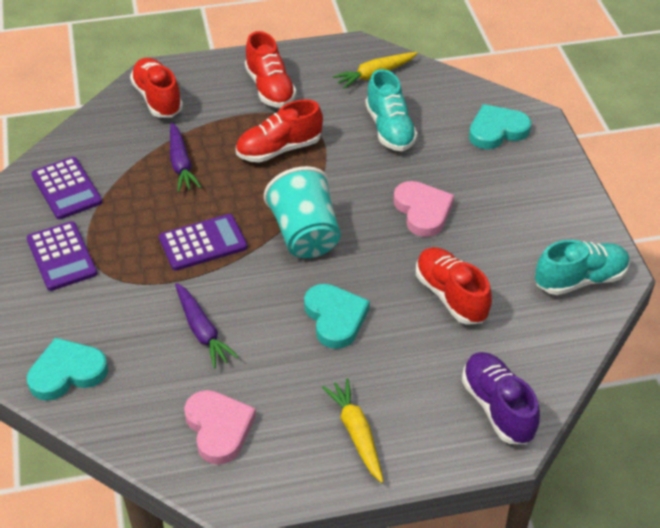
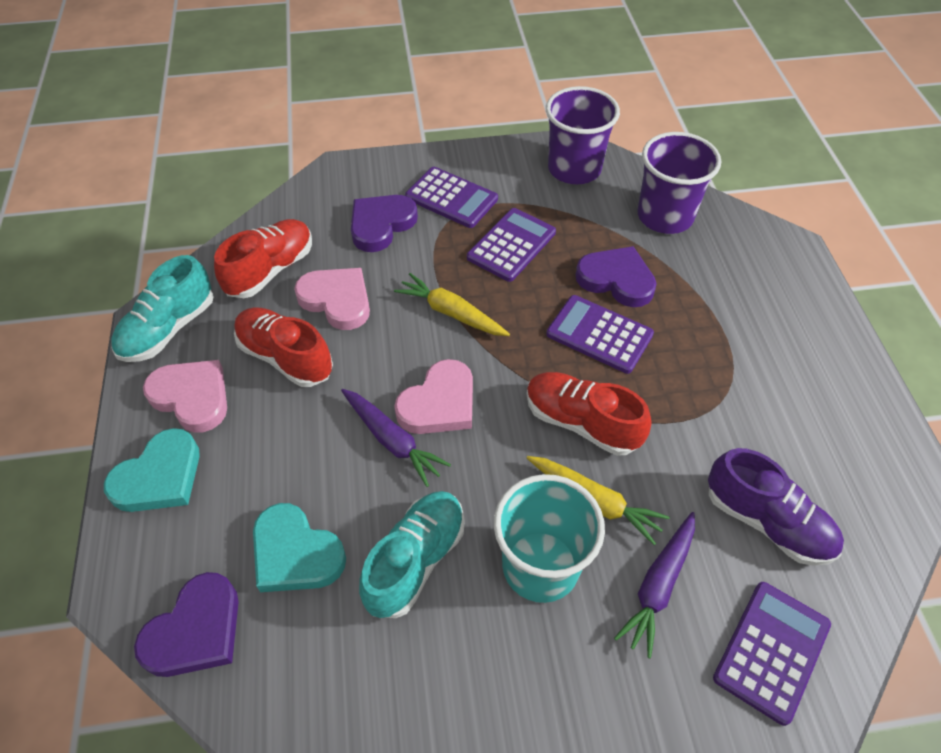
pink heart: [184,390,256,465] [393,181,454,237] = 2 -> [143,360,227,433] [294,268,370,330] [394,359,473,434] = 3
purple calculator: [27,221,97,291] [32,157,102,219] [159,214,247,271] = 3 -> [405,167,498,228] [467,208,556,282] [546,295,654,374] [713,582,831,726] = 4
purple cup: none = 0 -> [546,86,620,184] [637,132,721,234] = 2
purple heart: none = 0 -> [134,572,239,677] [351,195,418,252] [575,246,657,307] = 3
red shoe: [130,58,183,118] [236,99,323,163] [245,31,296,108] [416,247,492,325] = 4 -> [214,219,312,298] [234,307,333,387] [527,372,652,456] = 3
turquoise heart: [27,338,108,401] [304,284,370,349] [469,104,531,149] = 3 -> [104,428,200,512] [253,503,346,592] = 2

